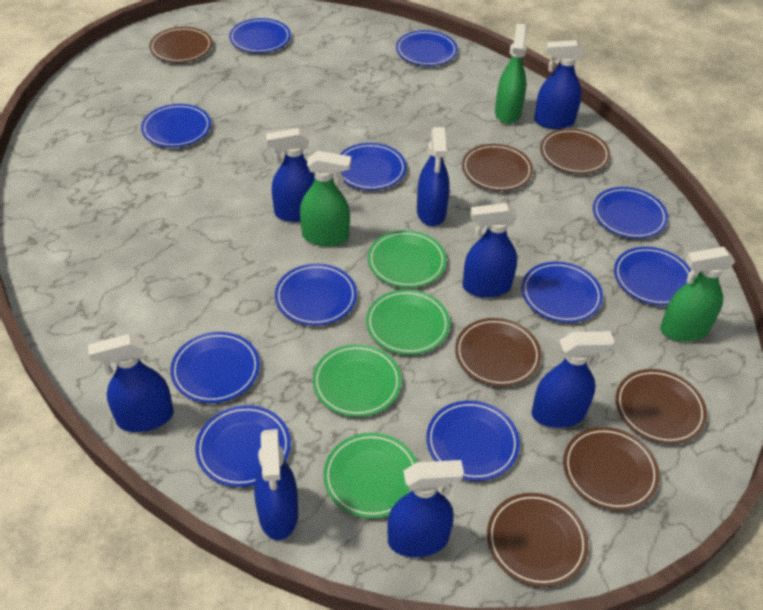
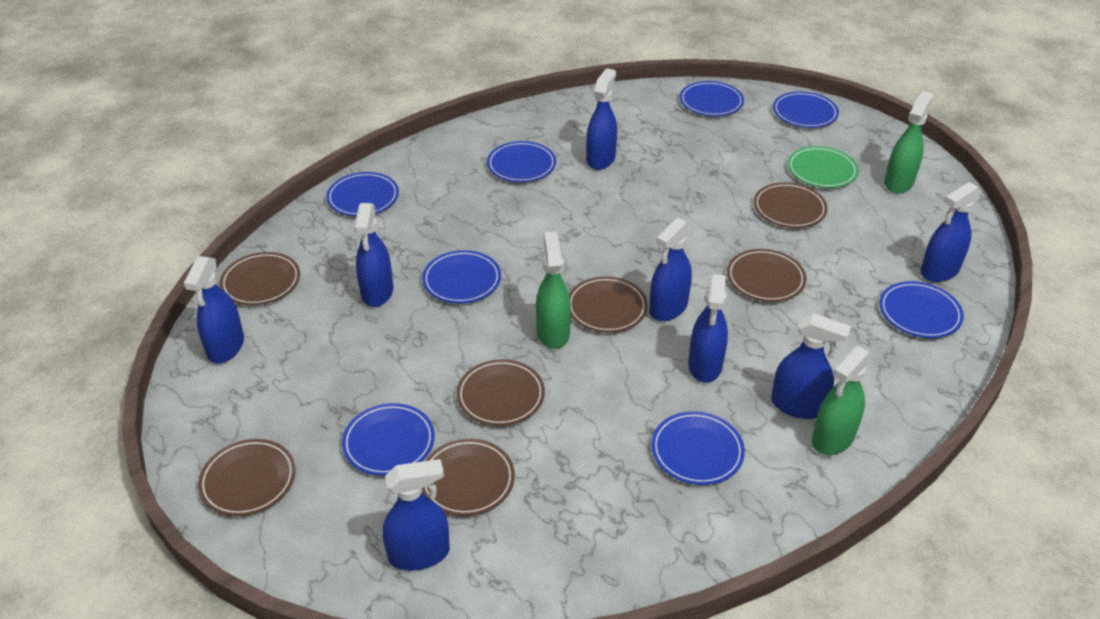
blue plate: [141,104,211,147] [170,332,260,403] [195,405,291,487] [229,18,291,53] [275,264,357,326] [340,143,406,190] [396,30,458,66] [426,401,520,481] [521,262,603,323] [593,187,668,239] [614,247,691,306] = 11 -> [326,172,399,217] [342,403,435,476] [422,250,501,304] [487,141,556,183] [651,411,745,485] [680,81,744,116] [773,91,839,128] [879,281,964,338] = 8
green plate: [313,344,402,417] [323,433,417,518] [366,290,450,355] [368,230,446,288] = 4 -> [788,146,859,188] = 1

